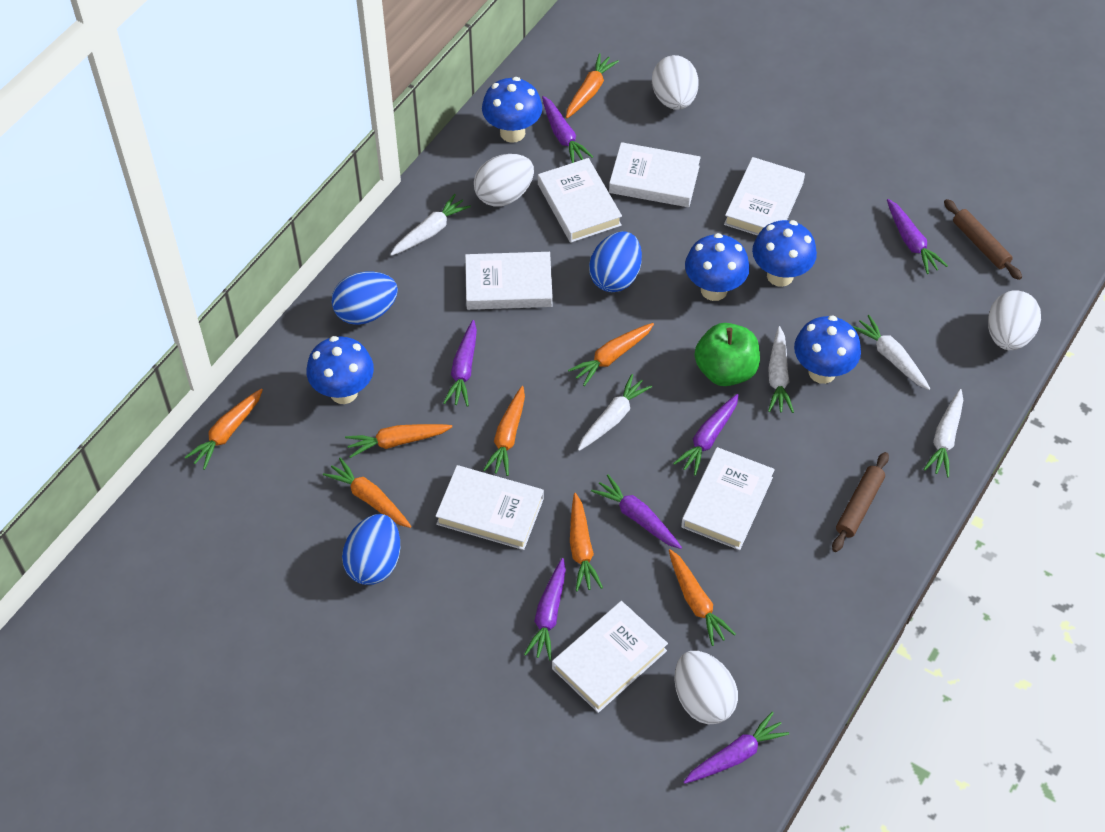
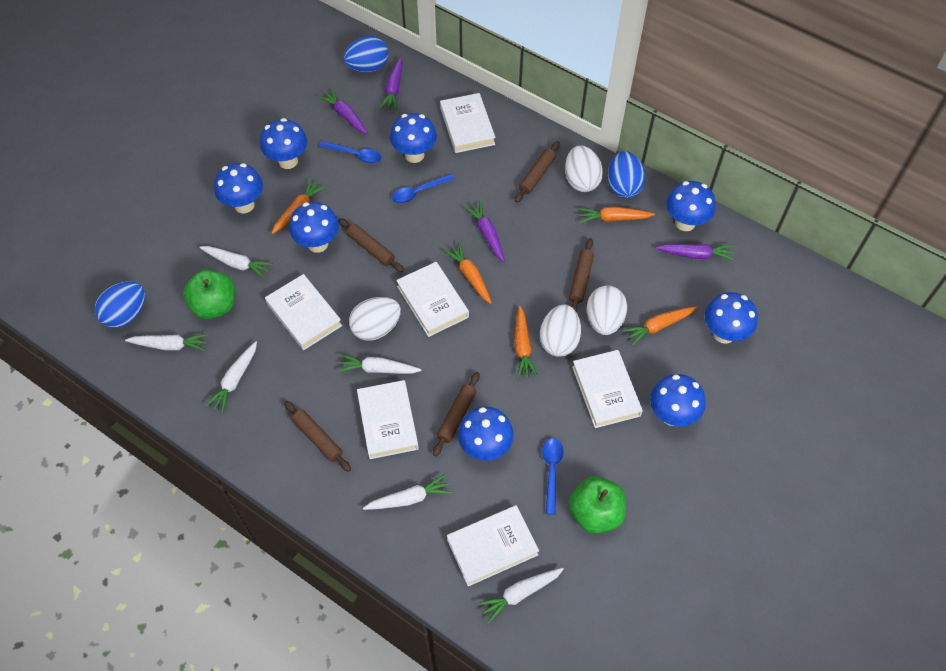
blue mushroom: [306,336,374,404] [482,77,542,143] [685,233,750,301] [752,220,817,287] [794,316,861,384] = 5 -> [214,163,263,213] [260,118,307,169] [289,202,339,253] [390,113,437,163] [458,406,514,461] [650,374,705,427] [666,181,716,231] [705,292,758,344] = 8
blue spoon: none = 0 -> [319,141,381,164] [392,174,454,204] [542,438,564,515] = 3
brown rolling pin: [832,452,889,552] [944,199,1022,280] = 2 -> [284,401,351,472] [338,218,404,272] [433,372,480,456] [515,141,560,202] [569,238,594,312] = 5
green apple: [695,323,760,386] = 1 -> [183,270,235,319] [569,477,626,534] = 2
orange carrot: [185,389,263,470] [323,457,411,528] [345,424,452,458] [483,386,525,476] [566,53,619,119] [568,323,654,386] [570,493,603,591] [669,549,736,646] = 8 -> [271,179,326,234] [443,242,492,304] [514,306,538,378] [578,207,655,223] [622,307,697,346] = 5
purple carrot: [443,320,477,407] [524,558,566,660] [542,96,593,163] [591,474,682,549] [673,394,739,476] [684,712,789,784] [887,199,948,274] = 7 -> [318,89,368,134] [380,57,403,110] [464,201,504,262] [656,244,735,260] = 4
white book: [435,465,544,550] [465,252,553,310] [538,158,622,243] [552,601,668,713] [609,142,701,207] [681,447,775,550] [724,157,805,236] = 7 -> [265,274,342,350] [357,380,419,459] [396,262,469,337] [440,93,496,153] [447,505,539,586] [572,350,643,428] = 6
white carrot: [390,194,471,256] [578,374,652,451] [768,326,794,413] [852,315,930,390] [923,389,963,478] = 5 -> [125,334,208,351] [200,246,273,279] [205,341,257,413] [338,354,422,374] [363,474,452,510] [477,568,564,624] = 6

